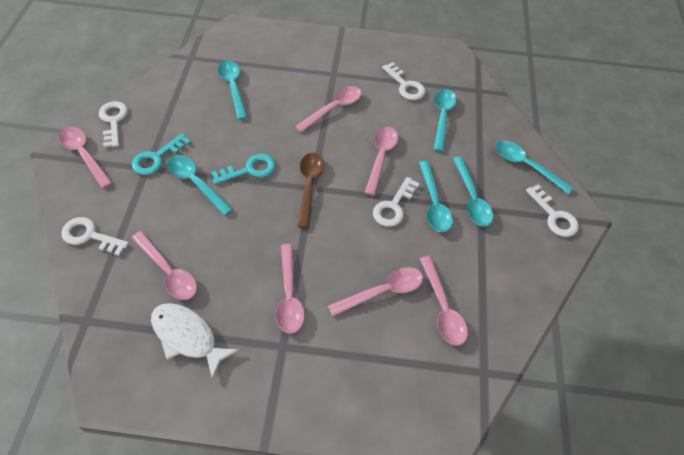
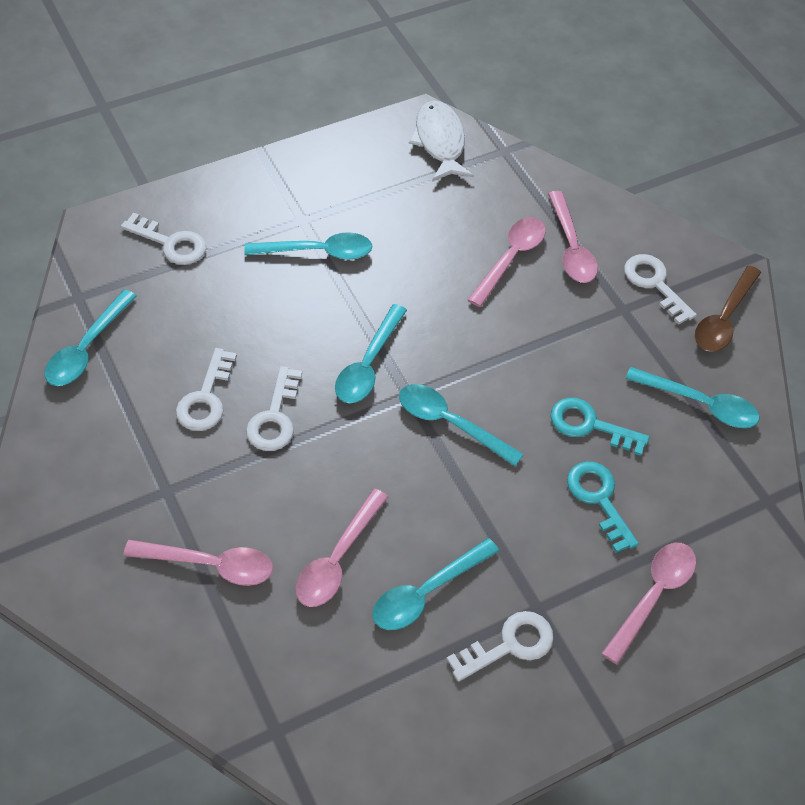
pink spoon: [59,127,112,188] [131,231,197,300] [276,244,305,334] [295,86,362,133] [328,267,423,316] [364,127,398,196] [420,256,468,346] = 7 -> [123,540,273,586] [295,489,388,607] [467,217,546,307] [548,191,598,283] [601,543,696,665] = 5

